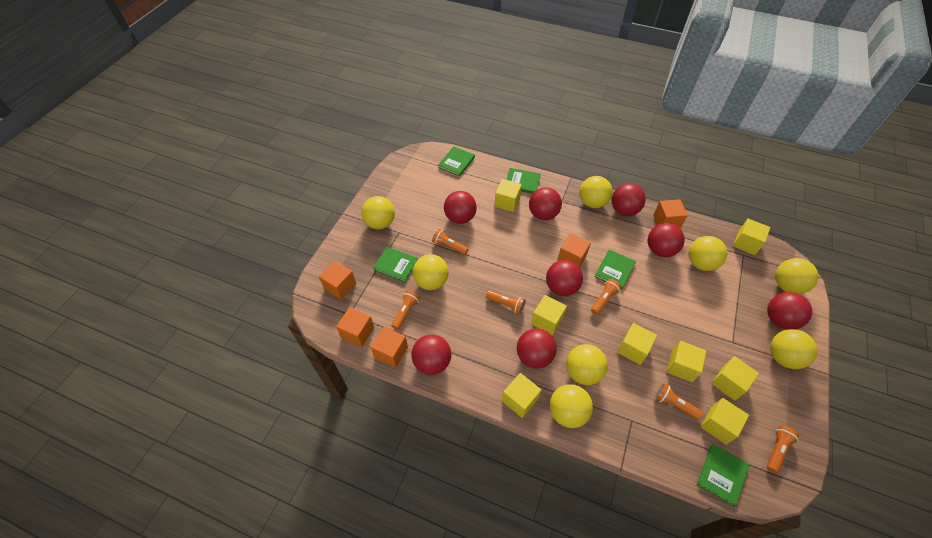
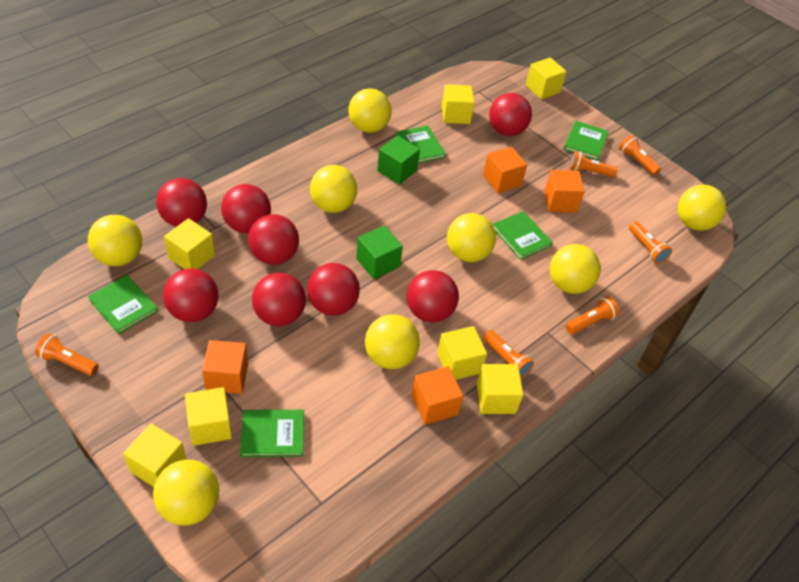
green cube: none = 0 -> [356,226,403,279] [377,136,420,185] = 2
orange cube: [319,261,356,300] [336,307,374,347] [370,327,408,368] [557,233,591,267] [653,199,688,229] = 5 -> [202,340,248,394] [412,366,463,425] [483,147,527,193] [544,170,585,213] = 4
yellow cube: [494,179,522,212] [502,373,541,418] [531,295,567,335] [617,323,657,365] [667,341,706,382] [701,398,749,444] [711,356,759,401] [733,219,770,255] = 8 -> [123,423,187,487] [164,218,215,269] [185,387,232,446] [437,326,487,380] [442,84,475,124] [477,364,523,414] [526,57,567,99] = 7

